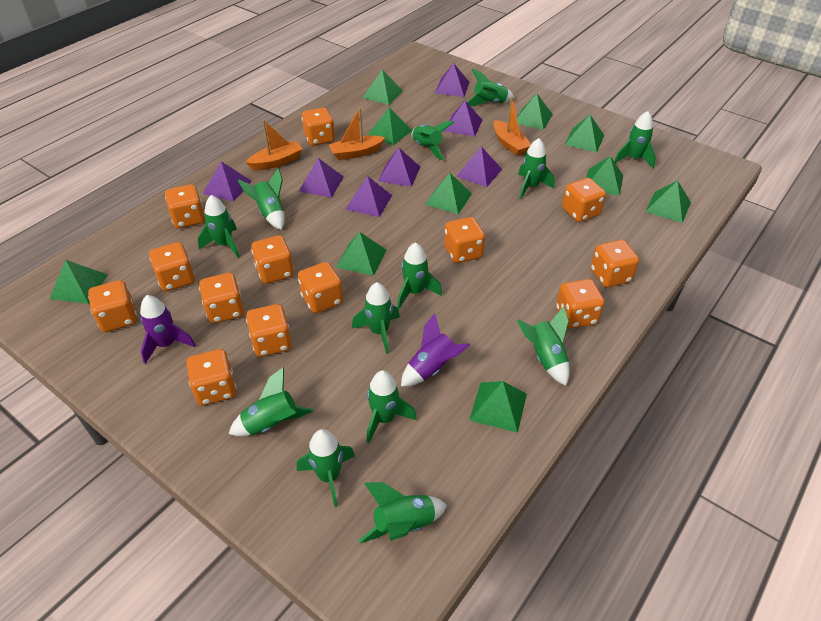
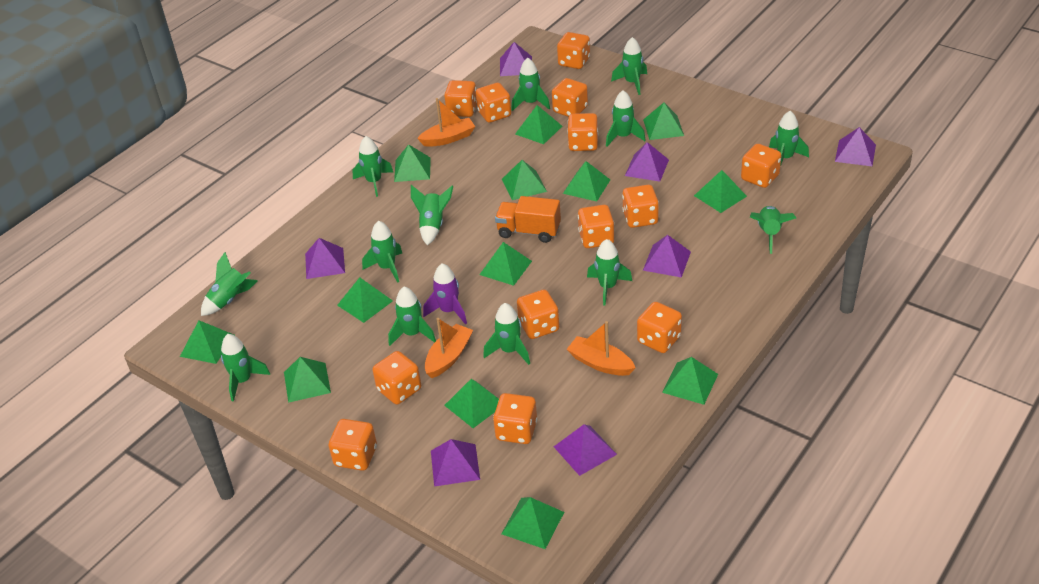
green pyramid: [50,260,108,304] [336,232,386,276] [363,70,403,105] [368,107,412,145] [425,173,472,214] [470,381,527,433] [517,94,553,130] [564,115,604,152] [586,156,623,196] [645,181,691,223] = 10 -> [180,320,234,364] [284,357,331,403] [337,277,393,323] [394,144,431,182] [444,379,499,428] [479,242,532,286] [501,497,564,549] [502,160,547,200] [515,105,562,144] [563,161,610,202] [643,102,684,140] [662,357,718,405] [694,170,747,213] = 13
orange truck: none = 0 -> [495,196,561,243] = 1
purple rocket: [140,295,196,364] [401,313,470,387] = 2 -> [423,263,467,325] = 1

